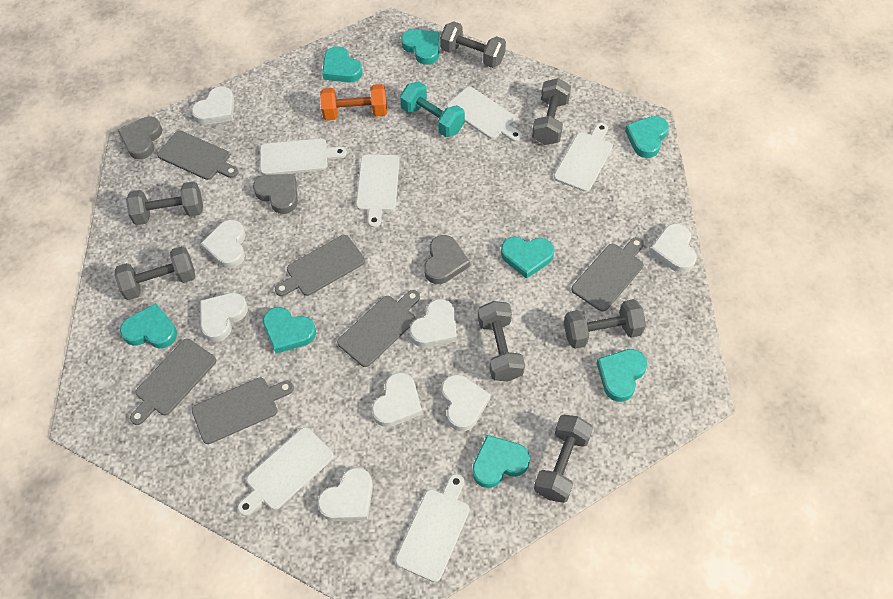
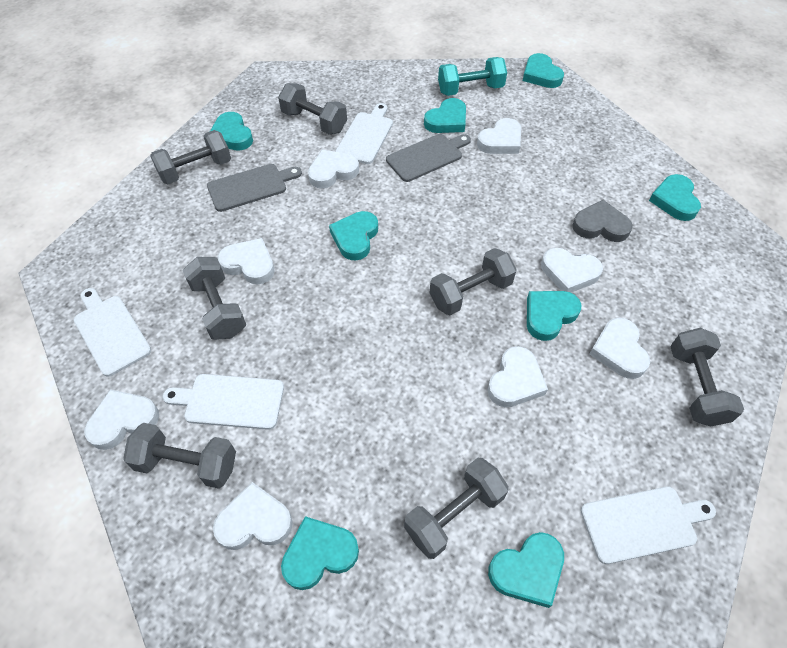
grey cutting board: [130,339,216,425] [157,131,238,180] [192,377,294,444] [275,235,365,296] [337,290,420,367] [572,237,644,312] = 6 -> [207,164,302,212] [386,134,471,182] = 2
grey heart: [118,117,162,159] [253,174,298,214] [424,235,470,284] = 3 -> [572,200,633,242] = 1
orange dumbbell: [320,84,387,120] = 1 -> none = 0
white cutting board: [238,427,334,516] [260,138,347,175] [356,154,400,228] [395,474,470,582] [447,87,522,142] [554,123,613,192] = 6 -> [74,288,151,377] [162,374,284,430] [335,103,393,164] [581,487,716,564] = 4

